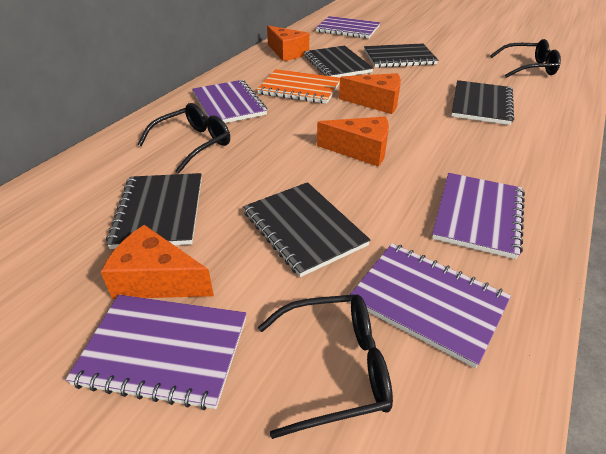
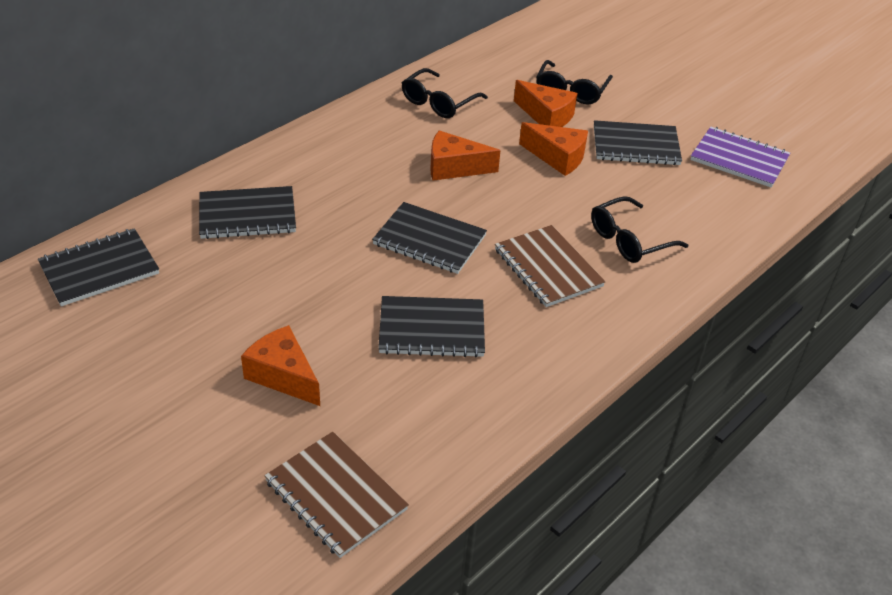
brown notebook: none = 0 -> [264,432,409,558] [495,225,606,307] = 2
orange notebook: [257,69,340,104] = 1 -> none = 0
purple notebook: [66,295,247,410] [192,80,267,123] [316,16,380,39] [349,243,511,368] [432,173,525,259] = 5 -> [690,127,790,188] = 1

